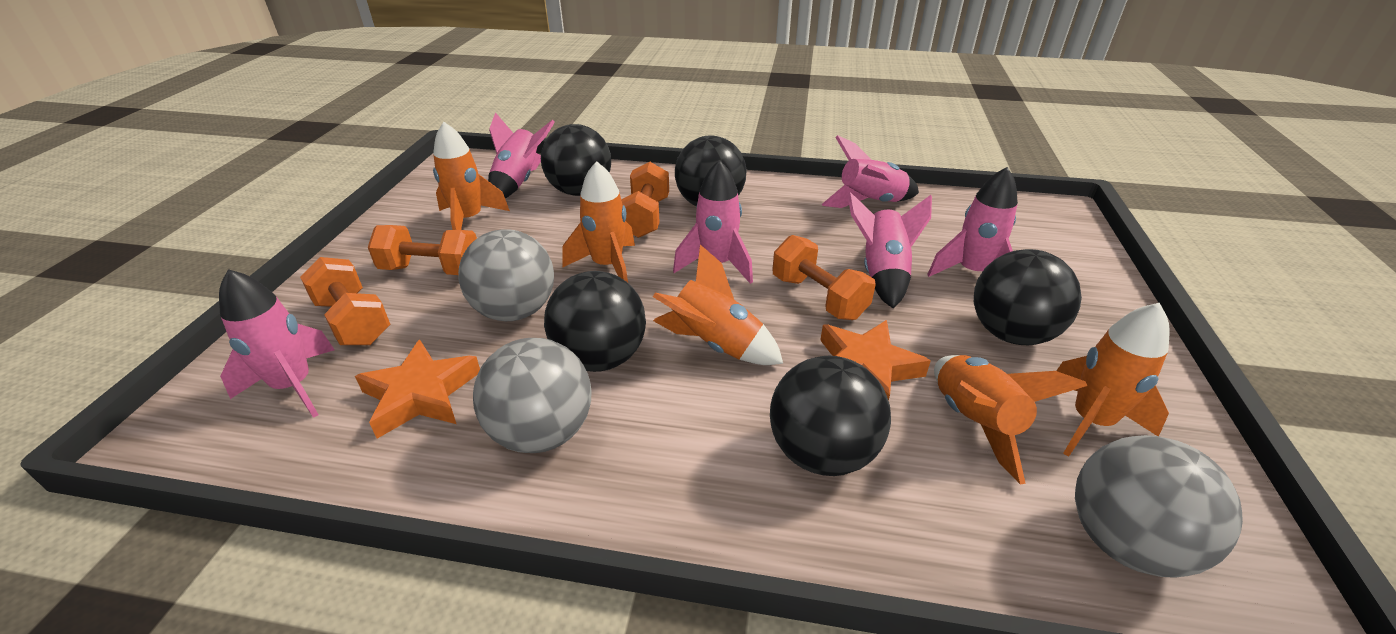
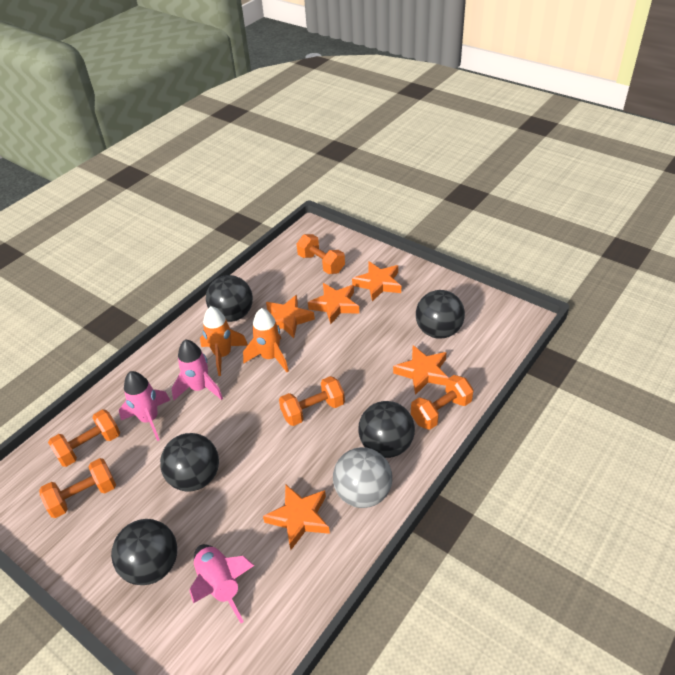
grey ball: [458,229,554,321] [473,338,591,453] [1075,435,1243,578] = 3 -> [333,447,392,508] = 1
orange dumbbell: [300,257,390,345] [368,225,477,275] [621,162,669,238] [772,235,876,320] = 4 -> [39,458,116,518] [48,409,120,467] [279,376,345,426] [297,234,345,274] [411,375,474,430] = 5
orange rocket: [433,122,510,230] [562,161,635,282] [653,245,783,365] [934,355,1087,484] [1056,303,1170,457] = 5 -> [200,306,248,376] [243,308,289,372] = 2
orange star: [355,340,480,439] [820,320,931,401] = 2 -> [263,485,330,550] [266,295,315,338] [308,283,359,324] [352,261,401,301] [393,345,448,395] = 5
pink rocket: [219,269,335,418] [488,112,555,199] [673,160,753,284] [822,135,919,208] [847,192,932,309] [927,167,1018,277] = 6 -> [119,371,170,441] [172,340,223,400] [190,544,254,623] = 3

